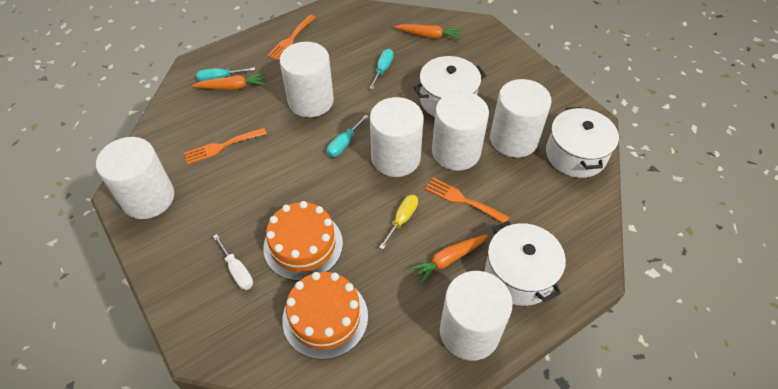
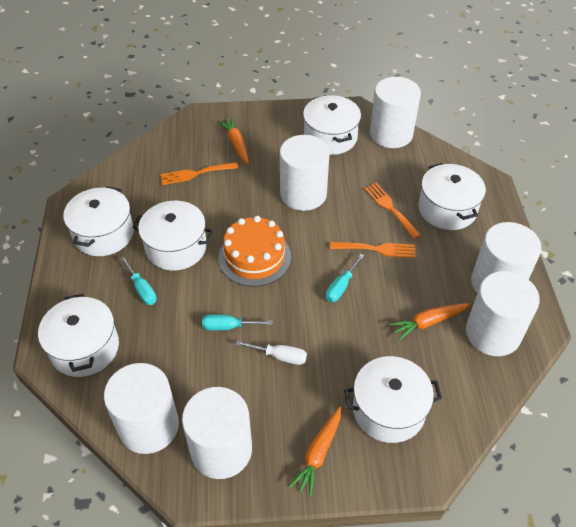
orange cake: [264,201,343,281] [282,272,368,360] = 2 -> [218,216,291,287] = 1
white pot: [413,56,486,117] [485,221,566,306] [546,107,619,178] = 3 -> [38,294,119,377] [63,186,134,256] [132,201,214,271] [303,95,361,155] [344,356,442,443] [419,163,486,230] = 6
yellow screwdriver: [379,195,418,249] = 1 -> none = 0

